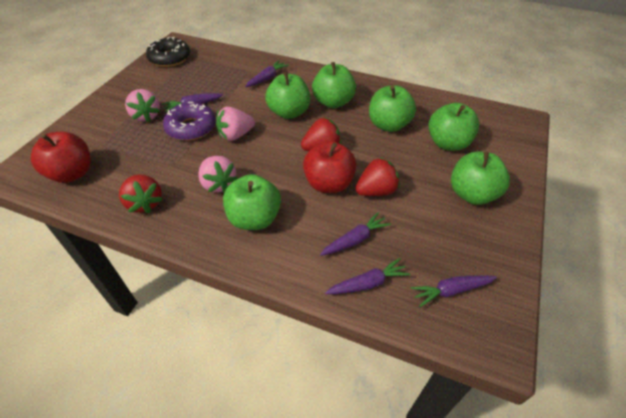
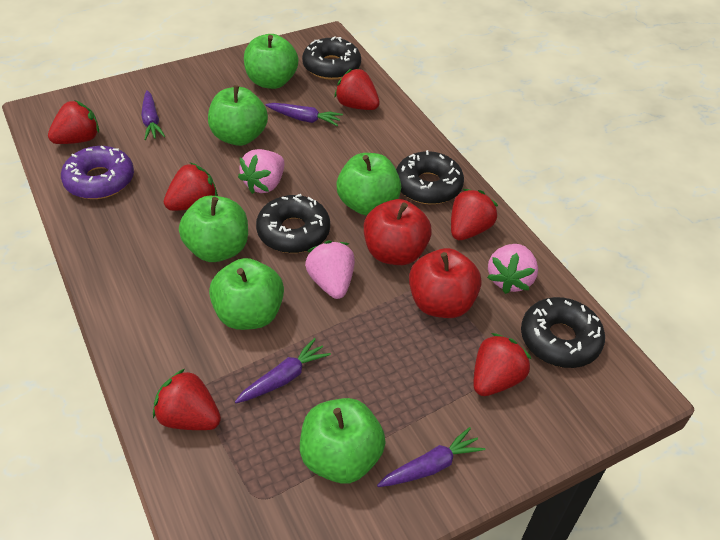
black donut: [146,37,190,67] = 1 -> [256,194,330,253] [302,36,361,80] [396,150,464,204] [521,297,605,368] = 4
purple carrot: [162,93,223,112] [245,61,289,87] [320,212,391,256] [325,258,411,294] [411,275,497,307] = 5 -> [141,90,166,140] [235,338,331,403] [265,103,343,126] [377,427,485,487] = 4
red strawberry: [119,175,162,213] [301,117,341,151] [355,157,400,196] = 3 -> [48,100,99,144] [153,369,221,430] [164,163,218,211] [334,68,380,110] [451,189,498,240] [474,333,531,396] = 6

